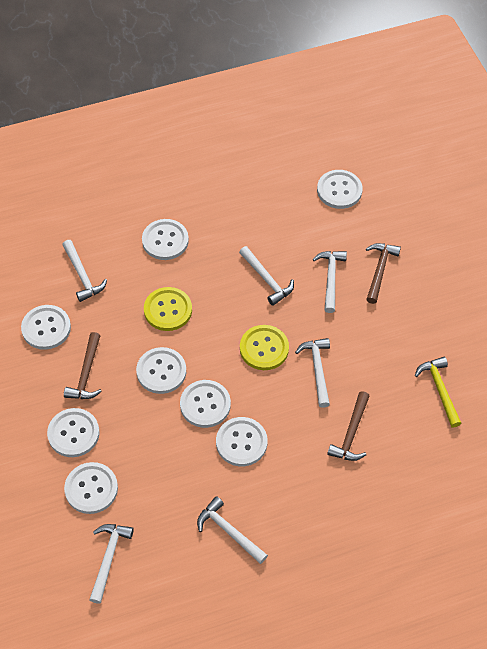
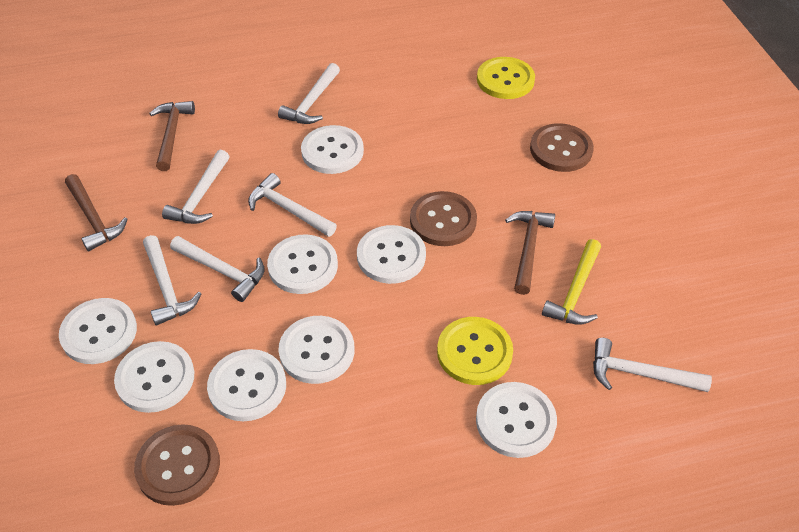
brown button: none = 0 -> [134,424,220,506] [410,191,477,246] [530,123,594,172] = 3

